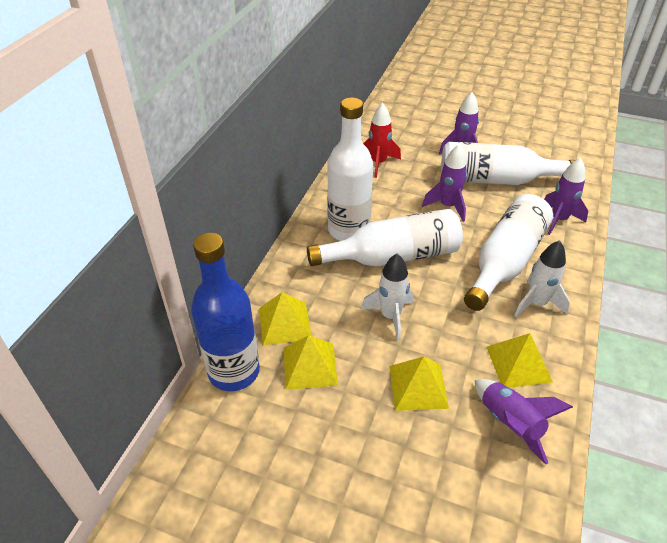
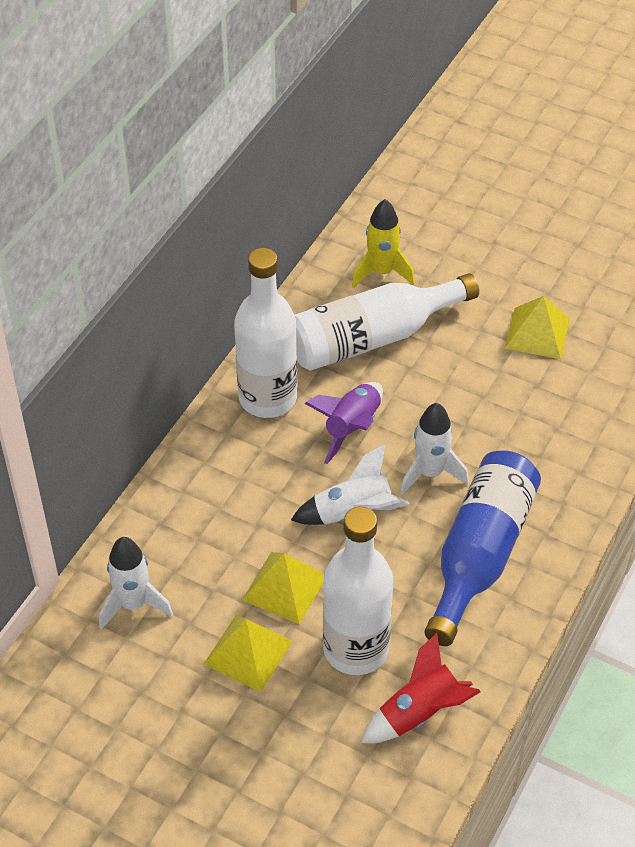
purple rocket: [422,144,467,222] [439,92,479,155] [475,379,573,464] [544,158,588,235] = 4 -> [304,382,383,464] = 1
white bottle: [307,209,463,267] [327,98,373,241] [441,142,575,185] [464,194,553,311] = 4 -> [234,248,297,418] [295,273,479,371] [323,507,393,675] = 3
white rocket: [361,254,413,341] [514,240,570,317] = 2 -> [99,537,173,630] [291,444,410,525] [401,403,469,495] = 3
yellow pyramid: [259,292,311,345] [284,335,338,390] [389,356,449,411] [486,333,553,388] = 4 -> [204,615,293,692] [242,552,324,624] [505,296,570,359] = 3
yellow rocket: none = 0 -> [352,199,415,288] = 1

